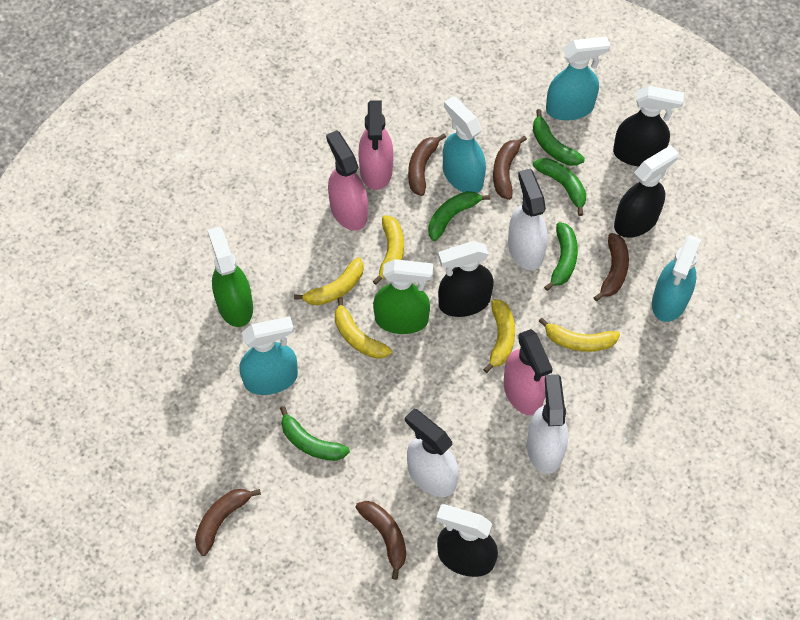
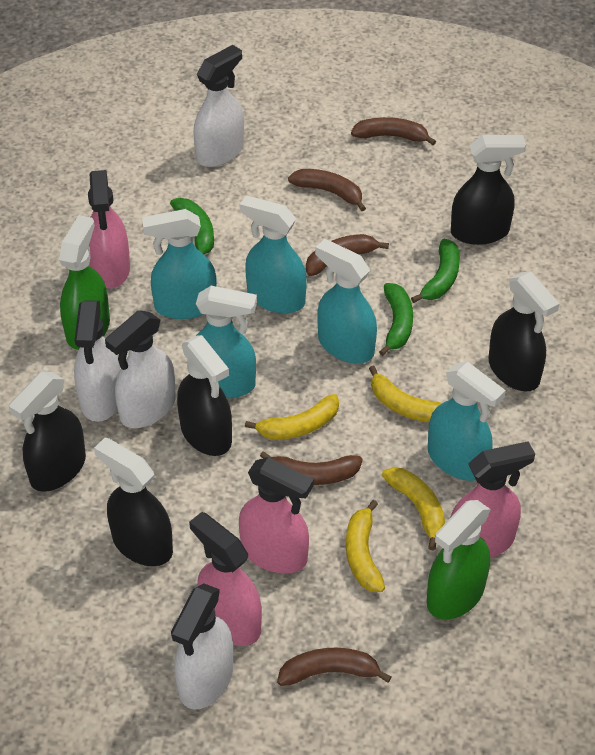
black spray bottle: [436,504,498,577] [438,241,494,317] [613,86,684,166] [614,145,679,238] = 4 -> [9,372,86,492] [94,438,173,566] [177,335,232,456] [451,135,526,245] [488,271,560,391] = 5
green banana: [280,406,350,461] [428,191,490,241] [533,109,585,166] [533,158,586,216] [544,222,578,291] = 5 -> [170,198,214,254] [379,283,413,356] [411,239,460,303] = 3
pink spray bottle: [326,130,368,231] [358,100,393,190] [504,329,553,415] = 3 -> [88,170,130,288] [189,512,262,646] [239,457,314,574] [450,441,535,558] = 4
turquoise spray bottle: [239,316,298,395] [443,96,486,193] [546,37,610,120] [652,235,701,322] = 4 -> [142,209,217,319] [196,286,257,398] [239,195,307,313] [315,239,377,364] [428,362,506,481] = 5
white spray bottle: [405,409,459,497] [508,169,548,271] [527,374,568,474] = 3 -> [74,300,120,422] [105,310,176,428] [171,584,233,710] [193,45,244,167] = 4
yellow banana: [294,257,364,305] [335,297,392,359] [373,215,404,285] [483,299,515,373] [539,318,620,352] = 5 -> [245,394,339,440] [346,500,385,592] [369,365,442,422] [382,467,445,551] = 4

